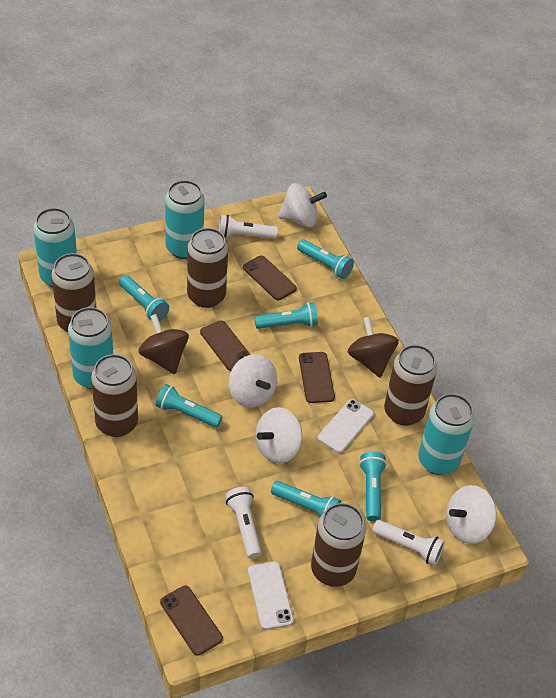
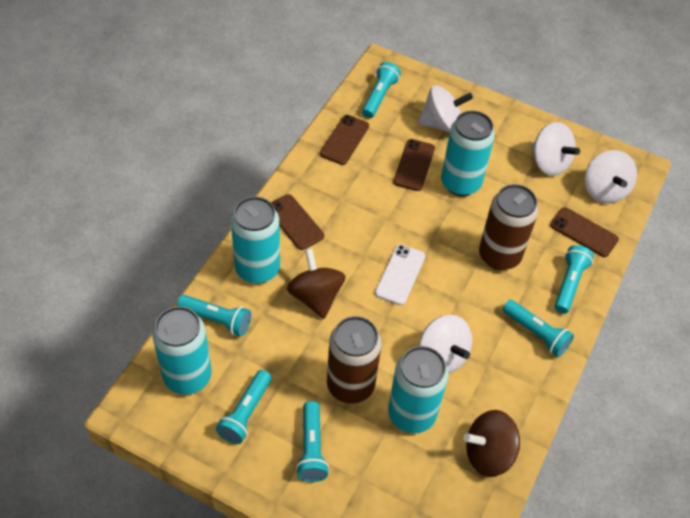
brown can: [51,253,97,332] [91,354,138,437] [187,228,228,308] [311,503,366,587] [384,345,437,426] = 5 -> [327,316,382,404] [479,184,538,270] = 2
white flashlight: [219,215,278,239] [225,487,262,559] [372,520,445,566] = 3 -> none = 0
white phone: [248,561,294,630] [318,399,374,453] = 2 -> [375,244,425,305] = 1

